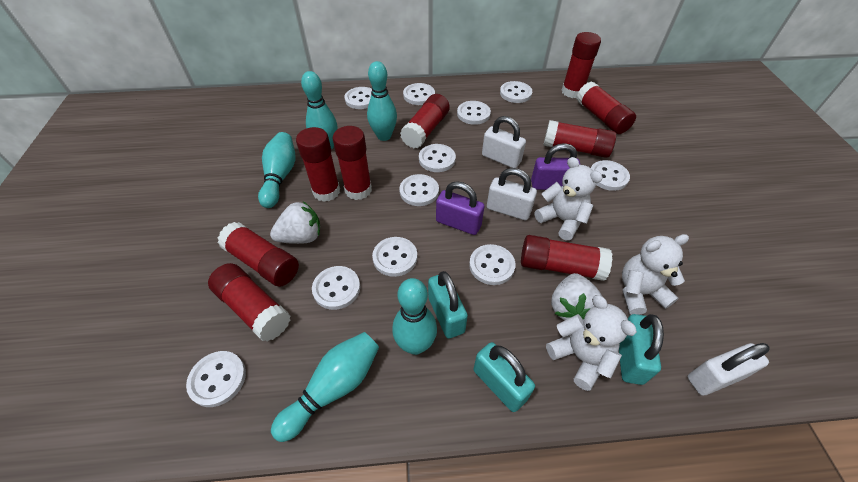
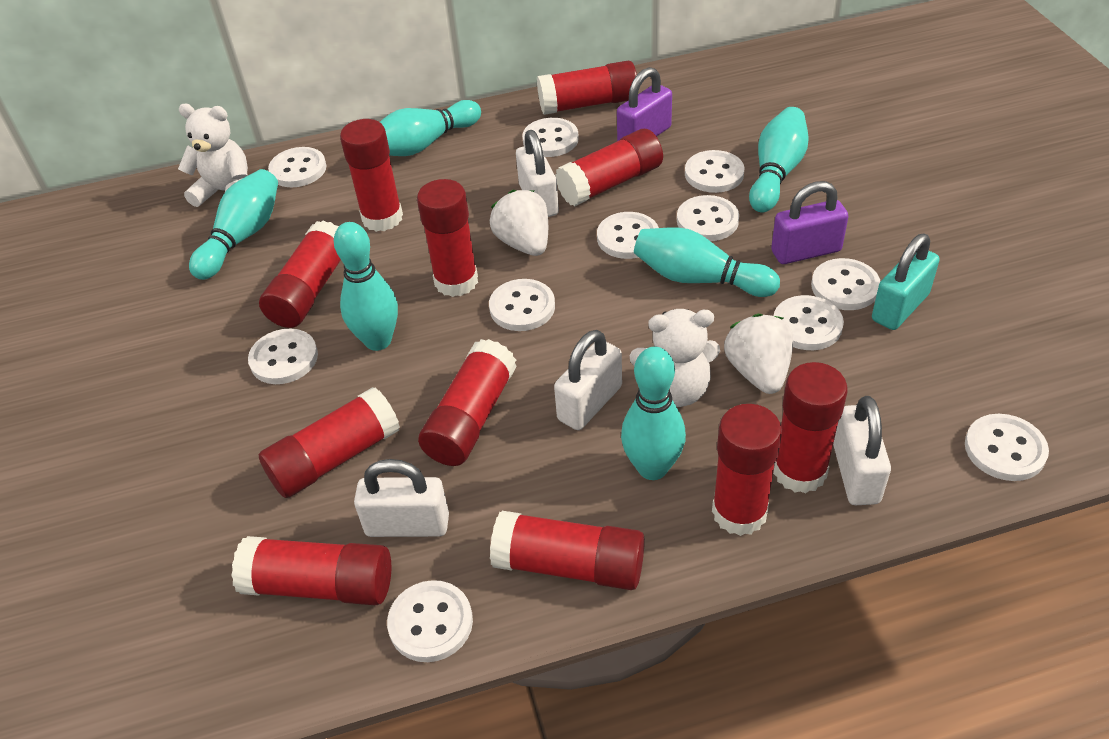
red glue stick: [208,263,291,342] [218,222,299,287] [296,127,340,202] [332,126,372,200] [400,94,450,149] [521,235,612,281] [543,120,616,158] [561,32,601,98] [576,81,636,134] = 9 -> [231,536,391,605] [259,220,341,328] [259,387,400,498] [340,119,403,232] [417,179,478,297] [418,339,517,466] [490,511,645,590] [537,61,637,115] [555,129,663,206] [712,404,782,536] [773,362,848,494] = 11
turquoise bowling pin: [258,132,295,208] [271,332,379,442] [301,71,337,150] [367,61,397,141] [392,278,437,355] = 5 -> [189,169,278,280] [334,222,398,351] [380,100,481,156] [621,347,686,480] [634,227,780,297] [749,107,809,212] = 6
turquoise padlock: [428,271,468,339] [474,342,535,412] [619,314,664,385] = 3 -> [872,234,940,330] = 1
white padlock: [482,116,526,168] [487,168,537,220] [687,343,770,396] = 3 -> [354,459,449,537] [516,130,559,217] [554,330,622,430] [833,396,891,505] = 4
white teddy bear: [535,157,602,240] [546,295,637,391] [622,234,689,315] = 3 -> [178,104,248,207] [630,309,720,407] = 2

